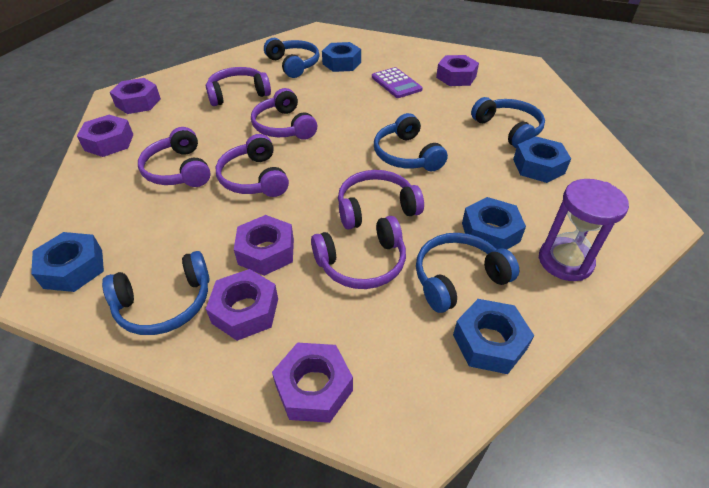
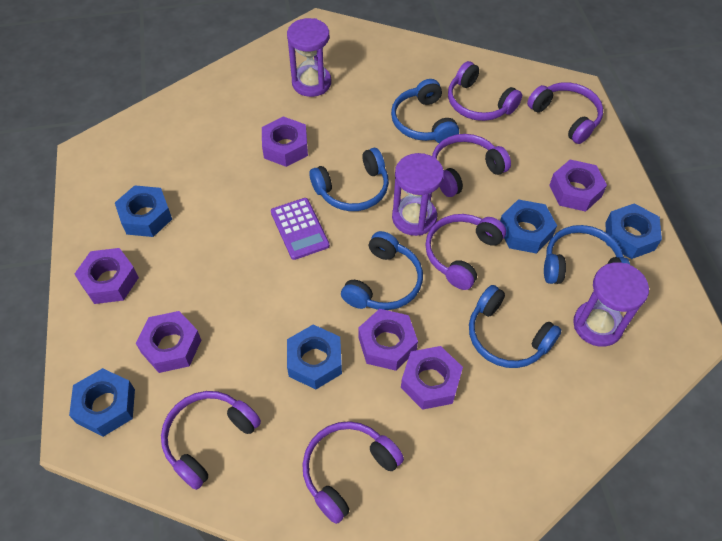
purple hourglass: [539,179,629,281] = 1 -> [287,18,331,97] [392,153,444,236] [573,262,649,347] = 3

